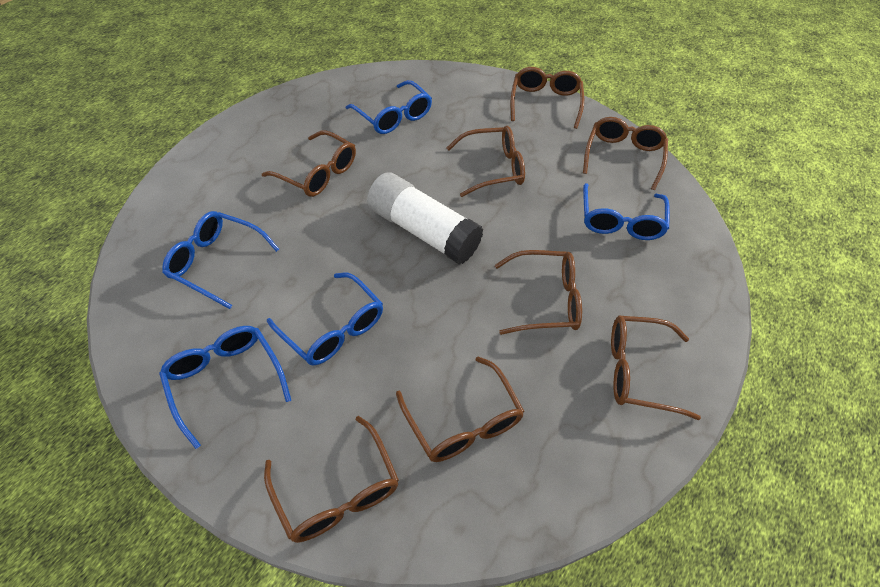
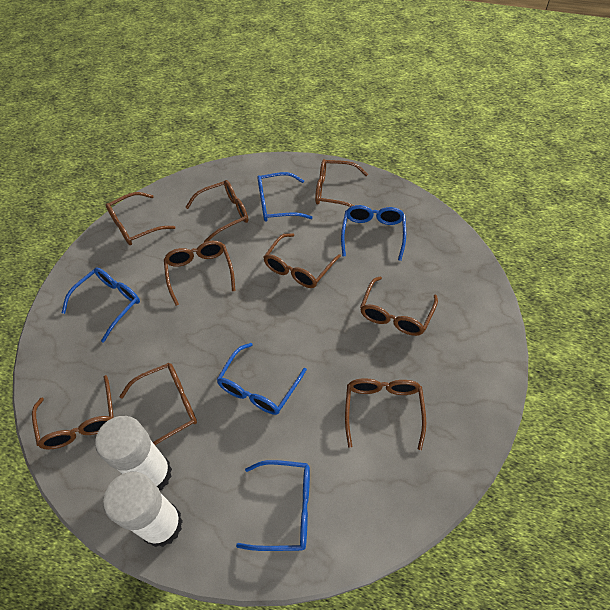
brown glasses: [262,131,356,197] [264,416,399,543] [396,356,525,462] [447,126,525,197] [495,250,582,335] [511,67,584,129] [583,117,668,190] [611,316,701,420] = 8 -> [32,375,114,450] [106,192,175,245] [119,363,197,445] [164,241,236,306] [186,180,248,242] [263,233,341,288] [315,159,368,207] [345,378,426,450] [360,277,438,336] = 9
white glue stick: [367,172,483,264] = 1 -> [95,416,172,490] [103,472,183,547] = 2

